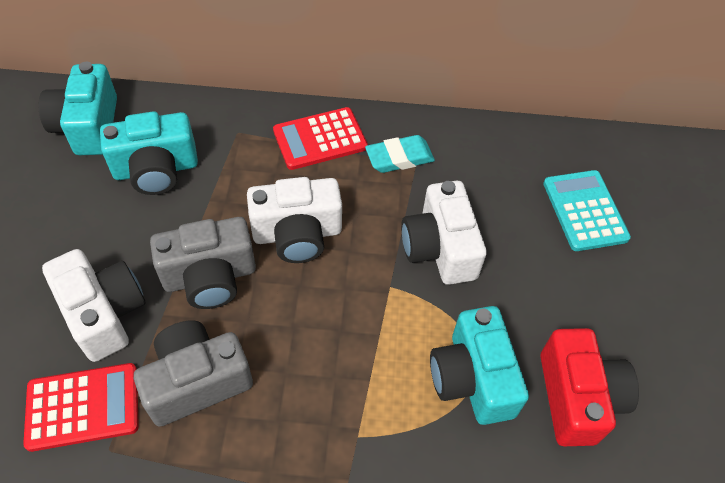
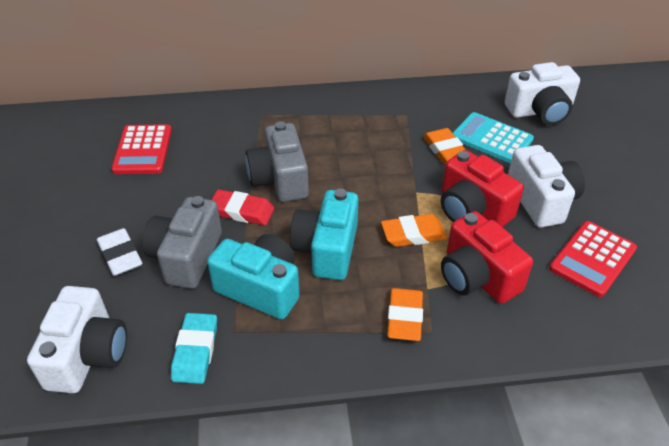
orange eraser: none = 0 -> [381,214,447,247] [387,288,423,341] [423,128,465,164] = 3
red camera: [540,328,639,446] = 1 -> [441,150,524,227] [441,211,533,304] = 2
red eraser: none = 0 -> [211,189,274,225] = 1
turquoise camera: [39,62,117,155] [100,111,198,195] [430,306,529,425] = 3 -> [207,234,300,319] [290,189,358,280] = 2
white eraser: none = 0 -> [97,228,142,276] = 1

